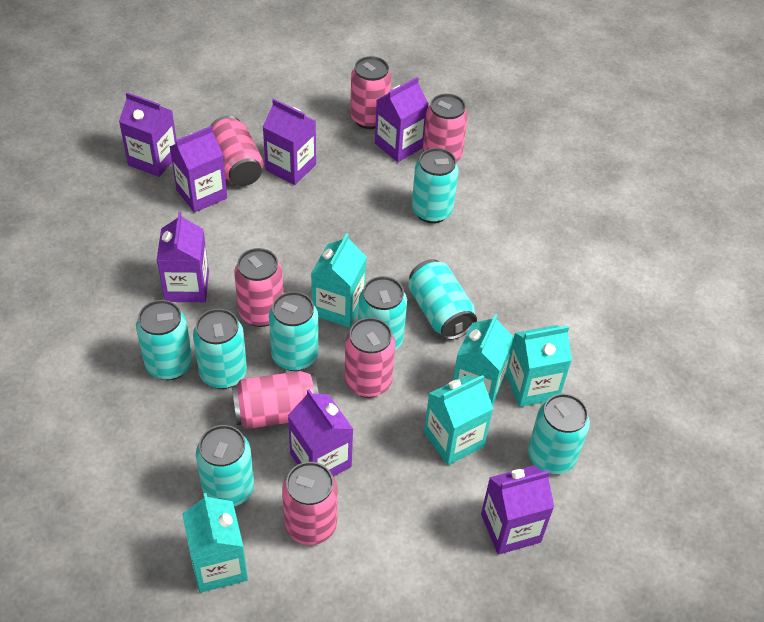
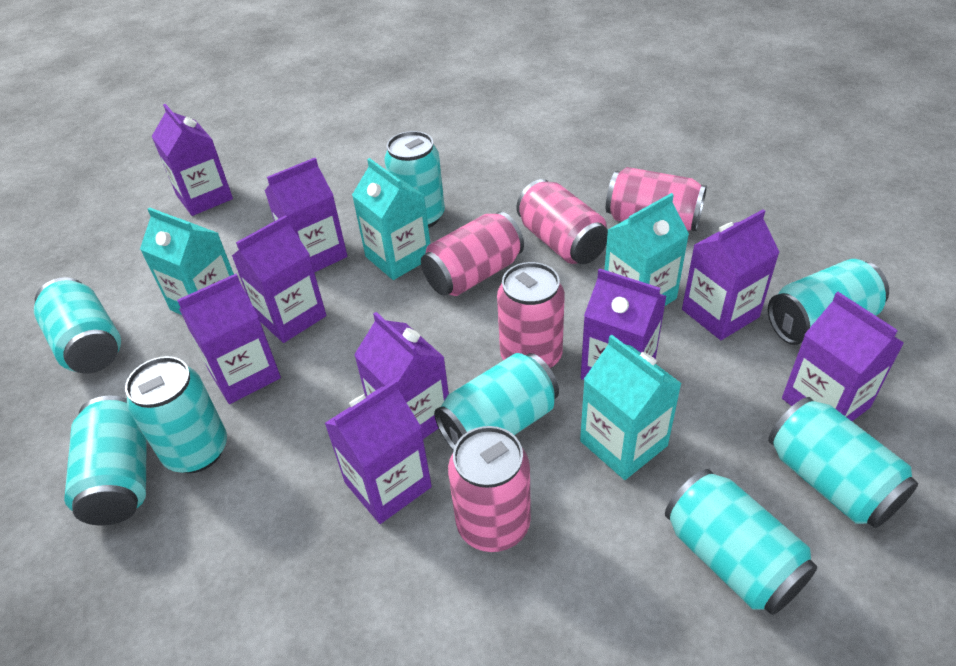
pink can: [210,116,264,186] [232,371,319,429] [234,248,283,327] [282,462,338,545] [345,318,395,398] [350,56,391,129] [423,94,468,162] = 7 -> [421,211,524,296] [448,426,531,552] [497,262,565,368] [516,179,608,264] [606,167,707,231] = 5
purple carton: [119,92,176,177] [157,212,209,302] [169,126,227,213] [263,99,316,185] [288,389,353,476] [375,77,429,162] [481,465,554,555] = 7 -> [151,104,233,216] [177,274,281,404] [232,215,326,343] [265,158,347,272] [325,380,432,524] [354,312,449,439] [581,268,667,380] [682,209,779,340] [782,292,904,421] = 9
turquoise carton: [182,493,248,593] [311,233,367,327] [424,375,494,465] [453,314,514,406] [506,325,572,407] = 5 -> [140,207,234,315] [352,158,430,280] [580,335,682,480] [605,193,689,306] = 4

